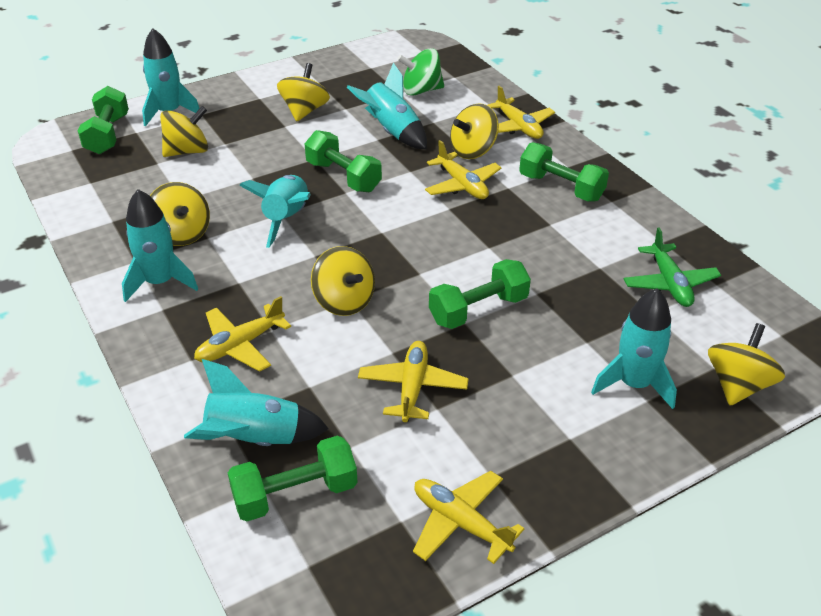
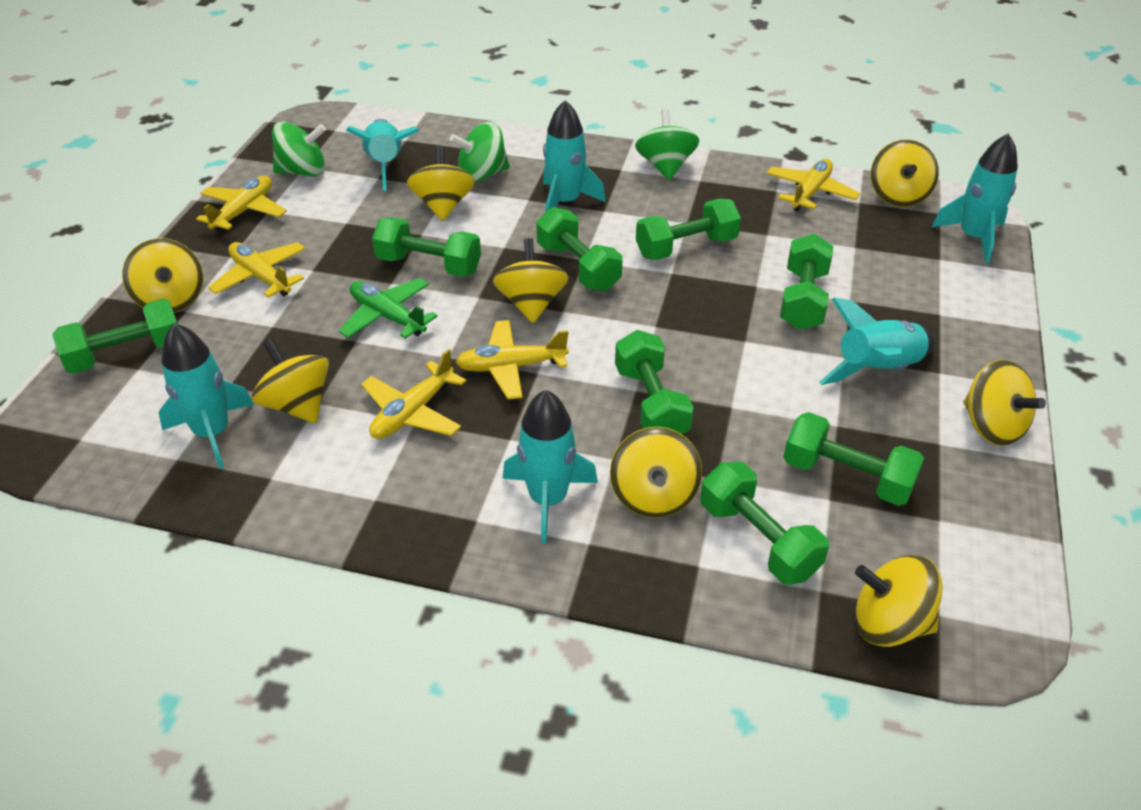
green dumbbell: [78,86,129,154] [227,436,358,522] [305,130,382,192] [429,259,531,329] [519,142,609,201] = 5 -> [52,299,178,374] [372,217,481,277] [536,207,622,291] [615,330,694,434] [636,199,741,260] [700,462,829,585] [780,233,833,330] [783,412,924,506] = 8
green spinning top: [397,48,444,96] = 1 -> [272,122,326,177] [449,122,510,183] [635,109,699,180] = 3
yellow spinning top: [150,182,210,246] [160,106,208,157] [277,63,330,121] [311,246,375,316] [450,104,499,159] [708,323,785,406] = 6 -> [122,238,203,313] [252,338,329,423] [407,146,475,221] [493,238,569,323] [610,427,702,518] [855,555,943,647] [871,139,939,207] [963,360,1046,446] = 8

